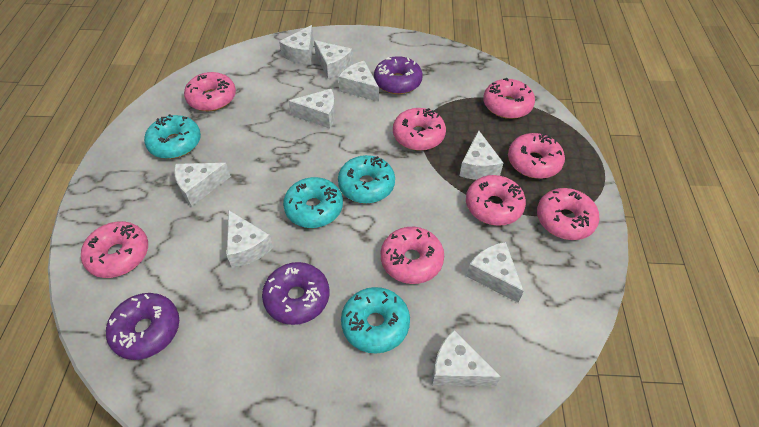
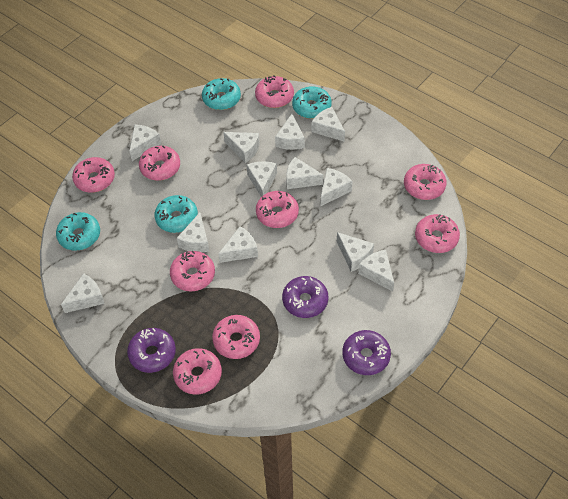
pink donut: [81,221,148,278] [184,72,236,111] [381,227,444,284] [393,108,446,151] [466,175,526,226] [483,78,535,119] [508,133,565,179] [537,188,599,240] = 8 -> [72,157,115,193] [139,146,180,181] [170,251,215,292] [173,348,222,394] [212,315,260,359] [255,75,294,108] [256,191,299,228] [404,164,447,200] [415,214,460,253] = 9
white cheese: [174,163,231,206] [227,210,273,268] [279,25,314,65] [289,89,335,129] [314,40,353,79] [338,61,379,102] [432,330,501,386] [460,130,503,180] [466,242,524,303] = 9 -> [61,273,105,313] [129,124,161,161] [177,212,209,252] [218,226,258,263] [223,132,260,163] [247,161,277,197] [275,114,305,150] [286,157,323,189] [311,107,345,141] [321,168,353,206] [337,232,374,272] [358,250,394,292] = 12

